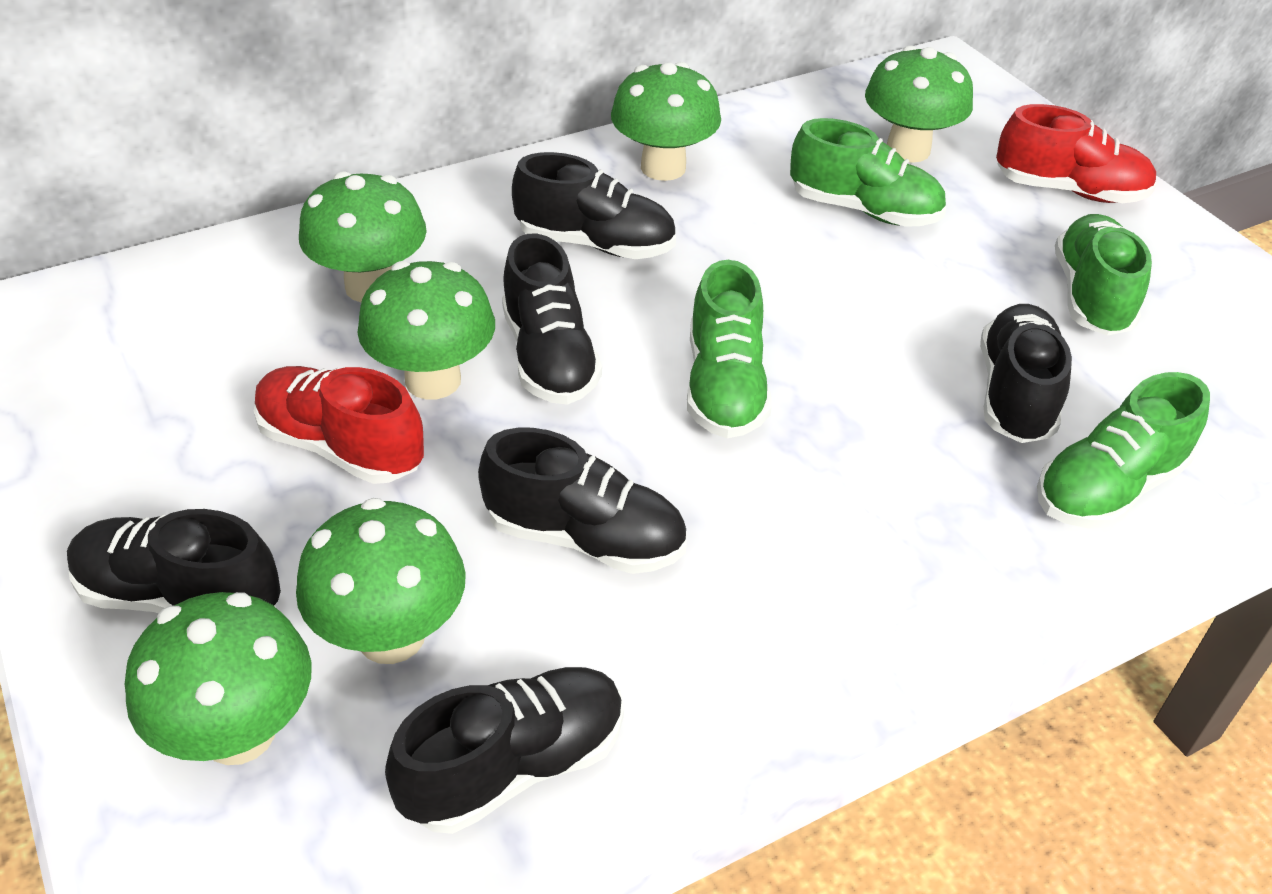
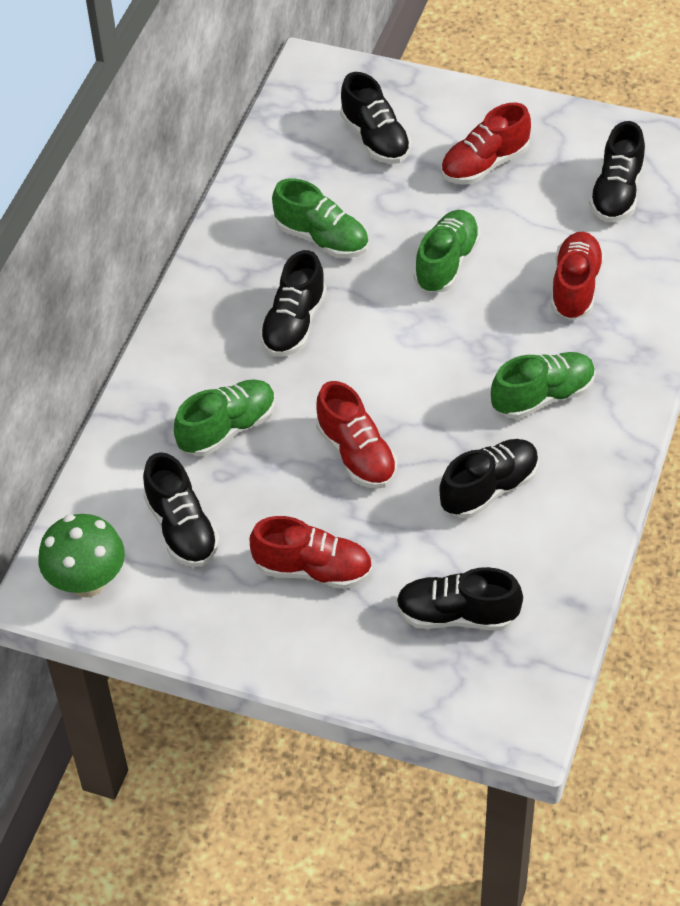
green mushroom: [125,592,311,765] [296,498,466,664] [299,171,427,302] [357,261,495,399] [611,62,721,181] [865,46,973,163] = 6 -> [38,514,125,597] = 1
red shoe: [254,366,424,484] [996,104,1157,203] = 2 -> [249,516,372,589] [316,381,397,489] [441,102,531,184] [551,232,604,320] = 4

